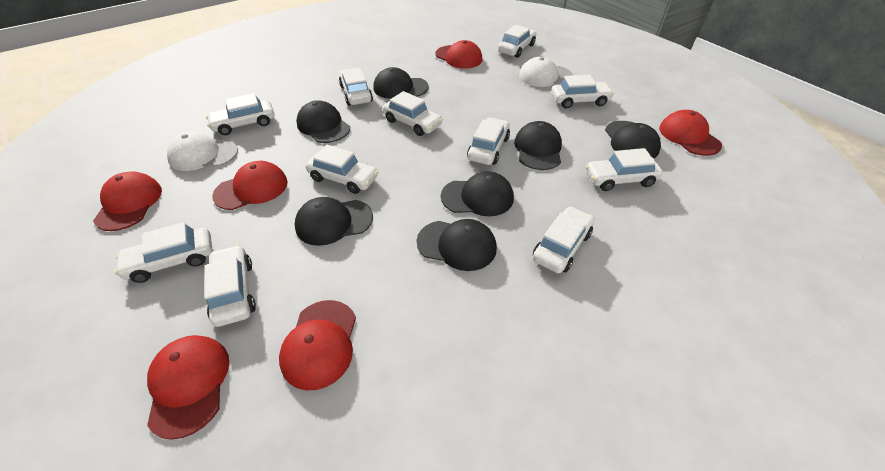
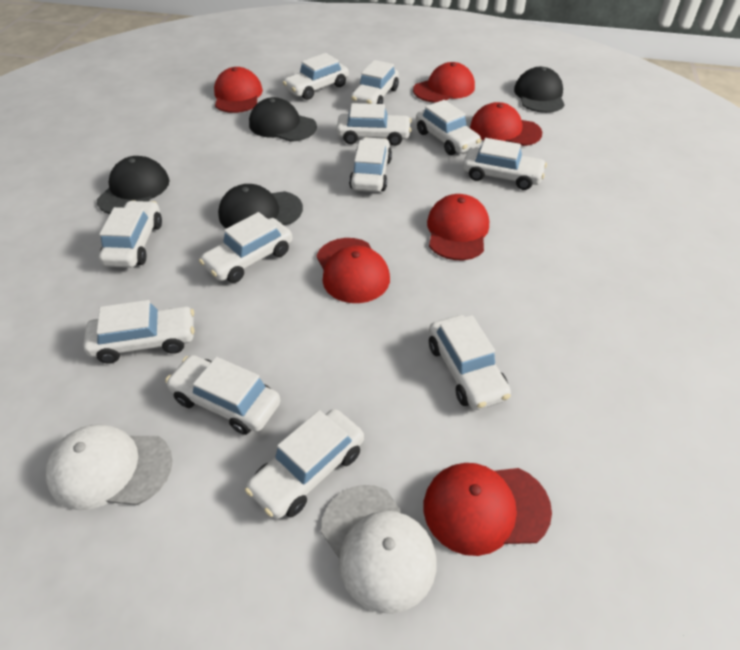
black cap: [295,197,373,246] [296,100,350,143] [373,67,429,99] [417,219,497,271] [441,171,514,216] [514,121,562,170] [605,121,661,158] = 7 -> [97,156,169,214] [218,184,303,229] [249,97,317,142] [514,67,564,113] = 4
white car: [114,222,212,283] [204,245,256,327] [206,93,275,135] [306,145,378,194] [339,68,373,106] [383,91,443,136] [467,118,510,165] [498,25,536,58] [533,206,594,273] [551,75,614,108] [586,148,663,191] = 11 -> [83,300,194,364] [99,200,162,268] [165,355,281,435] [199,212,292,283] [245,409,364,519] [283,53,349,100] [336,103,412,146] [349,137,392,192] [351,60,399,104] [416,100,481,155] [429,315,511,410] [463,138,547,190] = 12

